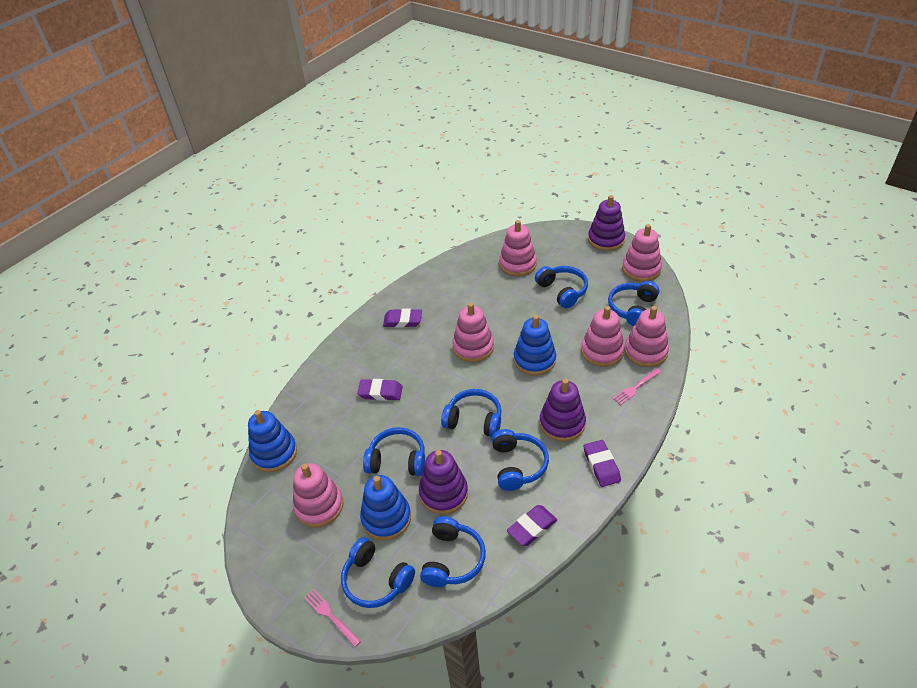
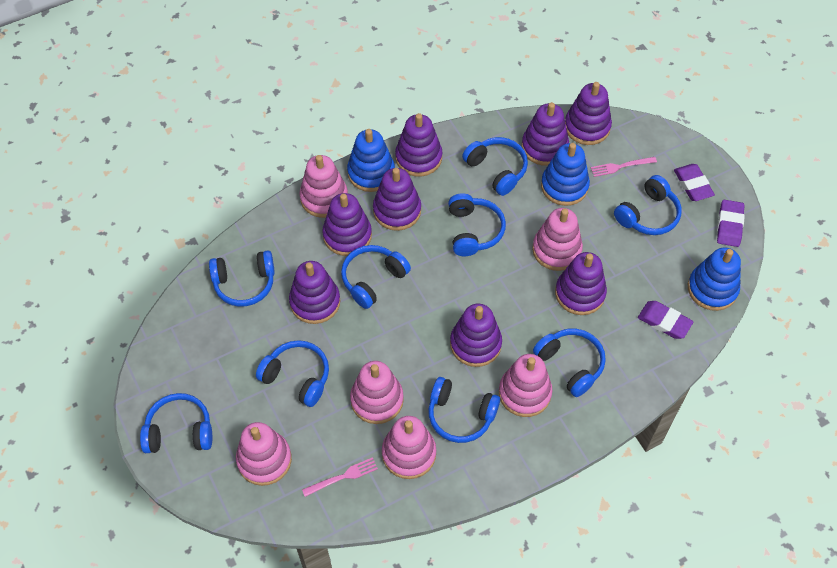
blue headphones: [341,537,415,608] [363,427,425,476] [420,516,486,587] [441,389,502,437] [492,429,549,491] [535,266,588,308] [608,281,659,326] = 7 -> [140,393,212,453] [209,250,275,307] [256,340,329,407] [341,245,411,309] [428,377,500,443] [448,193,506,256] [462,137,528,196] [533,329,606,397] [614,175,682,235] = 9
purple eraser: [357,379,403,401] [383,309,422,328] [507,505,557,546] [584,440,621,487] = 4 -> [638,301,693,339] [674,164,715,201] [717,200,745,247] = 3
purple stacking toy: [419,450,468,514] [539,379,586,442] [588,195,625,251] = 3 -> [289,261,340,324] [322,193,372,256] [373,168,421,231] [395,113,442,177] [450,304,502,367] [522,102,569,166] [555,252,607,315] [565,82,612,145] = 8

